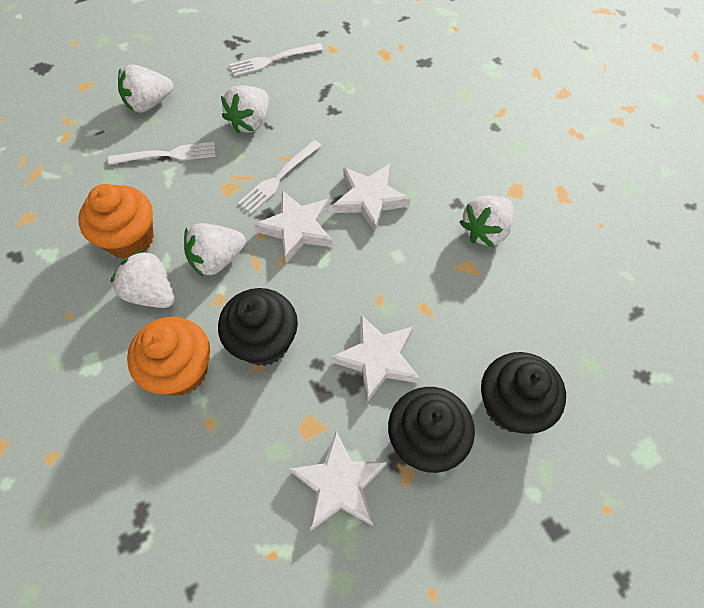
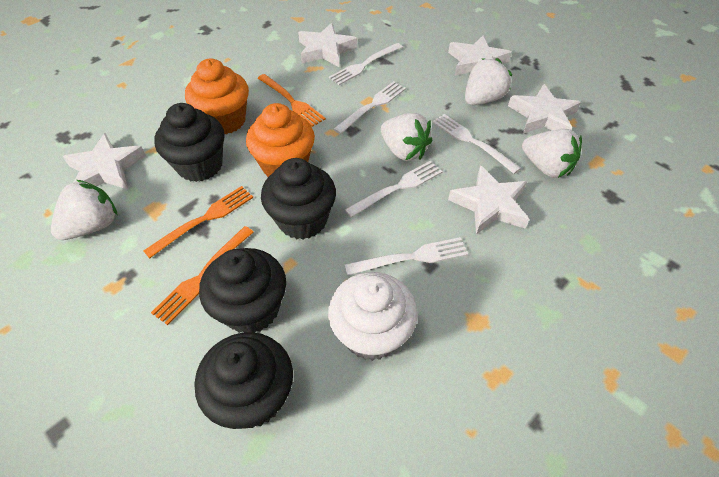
black cupcake: [218,288,298,366] [388,387,475,473] [481,352,566,434] = 3 -> [154,103,225,182] [195,332,293,429] [199,248,286,333] [261,158,336,240] = 4
orange fork: none = 0 -> [143,186,253,259] [151,226,253,325] [257,74,326,127] = 3
white cupcake: none = 0 -> [328,272,418,361] = 1
white fork: [108,142,216,165] [229,43,323,76] [238,140,322,214] = 3 -> [329,43,403,85] [333,81,406,134] [345,161,443,218] [345,237,468,276] [432,114,521,174] = 5
white star: [254,190,332,263] [289,431,387,531] [331,315,420,402] [333,164,411,233] = 4 -> [63,133,146,189] [298,23,357,67] [448,36,512,75] [448,165,530,235] [508,84,581,134] = 5
white strawberry: [111,249,175,308] [118,65,173,113] [184,223,246,277] [221,86,269,133] [460,195,514,248] = 5 -> [51,180,118,240] [381,113,432,161] [465,58,512,105] [522,129,582,178] = 4

